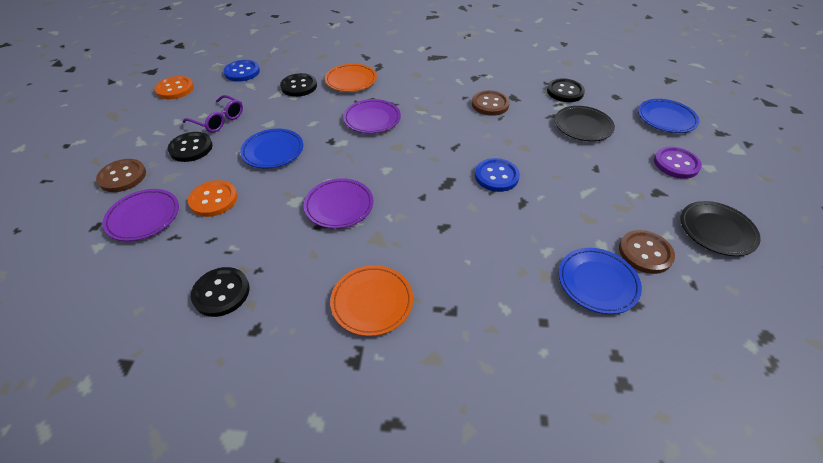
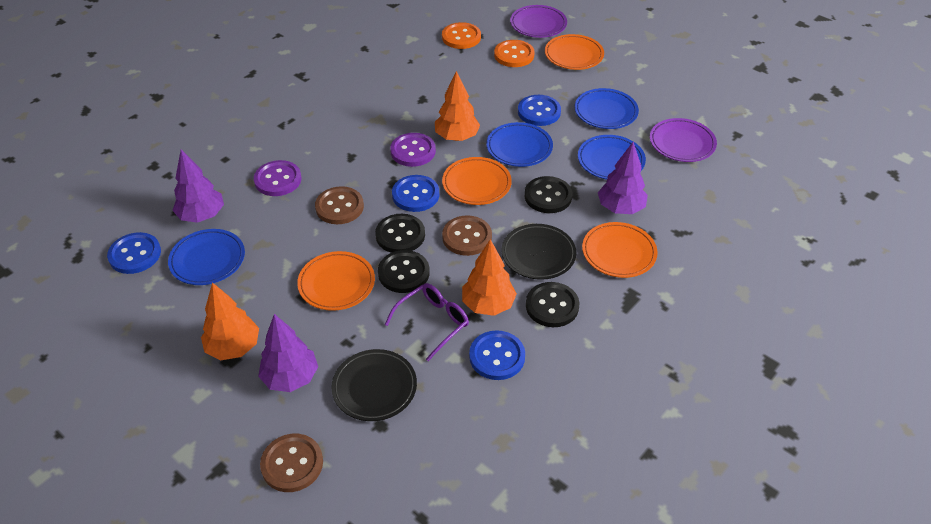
blue button: [224,60,260,82] [475,158,520,192] = 2 -> [107,232,161,274] [392,175,439,212] [469,330,525,380] [518,95,561,126] = 4
blue plate: [240,129,303,168] [559,248,642,314] [638,99,699,133] = 3 -> [168,229,245,285] [486,122,553,167] [575,88,639,129] [578,135,646,180] = 4
orange plate: [325,63,377,92] [330,265,413,336] = 2 -> [297,251,375,311] [442,157,512,205] [545,34,604,70] [582,222,658,278] = 4
orange tree: none = 0 -> [201,282,259,360] [435,71,480,141] [462,239,517,316] = 3
purple button: [654,147,702,179] = 1 -> [254,160,302,196] [390,133,436,167] = 2
purple plate: [102,189,179,241] [304,178,373,229] [343,99,401,134] = 3 -> [510,5,567,38] [650,118,717,162] = 2
purple tree: none = 0 -> [172,149,224,223] [258,314,318,392] [598,142,648,214] = 3

